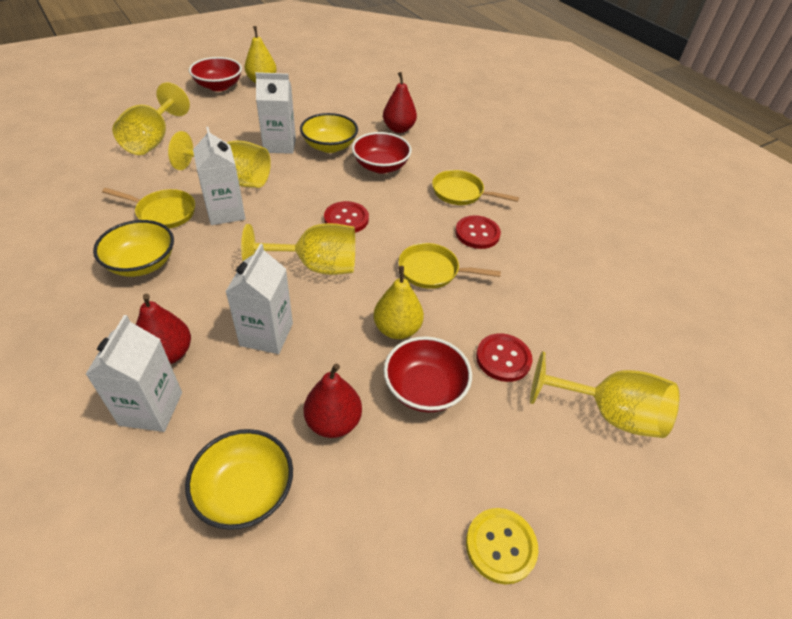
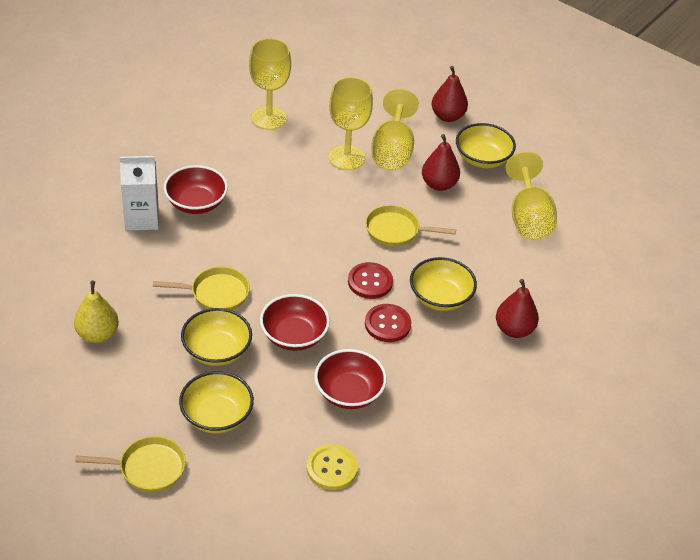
red button: [324,201,369,233] [455,215,501,249] [476,333,532,382] = 3 -> [348,262,393,299] [365,304,411,342] = 2
white carton: [85,315,182,432] [193,127,246,225] [225,244,293,354] [255,72,296,154] = 4 -> [120,156,159,231] = 1
yellow bowl: [93,220,174,277] [185,429,293,530] [300,113,358,153] = 3 -> [179,371,254,433] [181,308,252,366] [410,257,477,311] [456,123,516,168] = 4
yellow pear: [245,26,277,83] [373,266,424,339] = 2 -> [74,281,119,343] = 1

